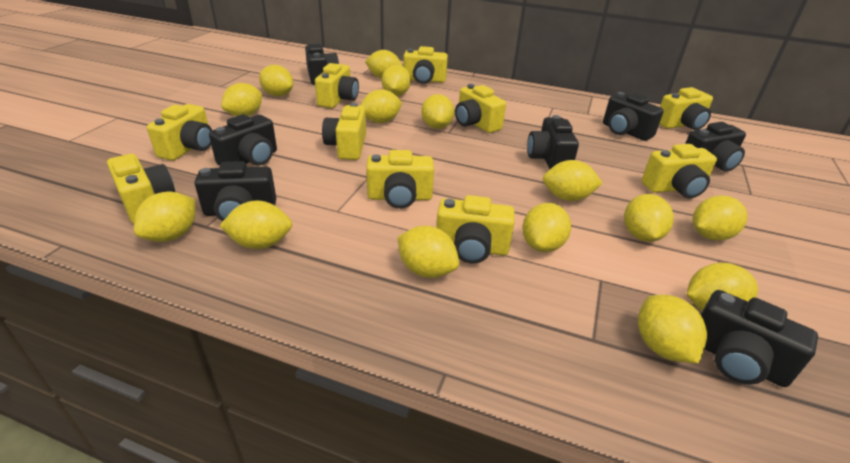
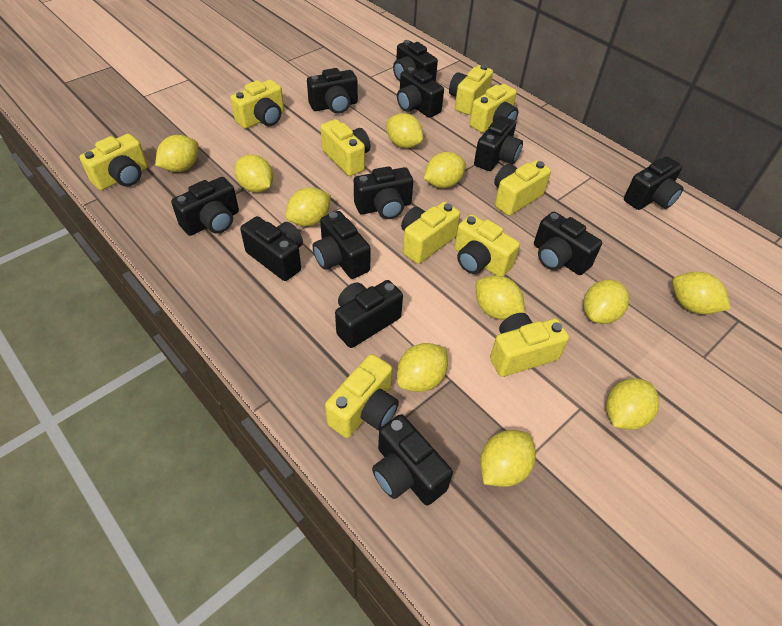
black camera: [195,161,276,221] [209,114,277,166] [305,44,339,85] [527,115,579,169] [603,92,664,141] [685,122,746,172] [701,290,818,387] = 7 -> [171,177,239,236] [240,216,303,281] [307,68,358,114] [313,211,371,279] [335,280,403,348] [354,166,413,219] [372,414,453,506] [393,40,438,82] [397,67,444,118] [474,116,523,171] [534,212,602,275] [624,157,684,210] = 12
yellow lemon: [134,192,195,242] [220,200,292,249] [221,83,262,116] [259,65,293,96] [360,89,402,123] [365,50,402,78] [382,65,411,96] [397,226,459,278] [421,94,454,129] [522,203,571,252] [543,160,603,201] [624,194,674,242] [638,295,707,363] [687,263,758,311] [692,195,748,241] = 15 -> [155,135,199,172] [235,154,273,193] [286,187,331,226] [386,113,423,148] [397,343,448,392] [424,152,466,188] [476,275,525,320] [480,430,536,487] [583,280,629,324] [606,378,659,430] [673,272,731,314] = 11

